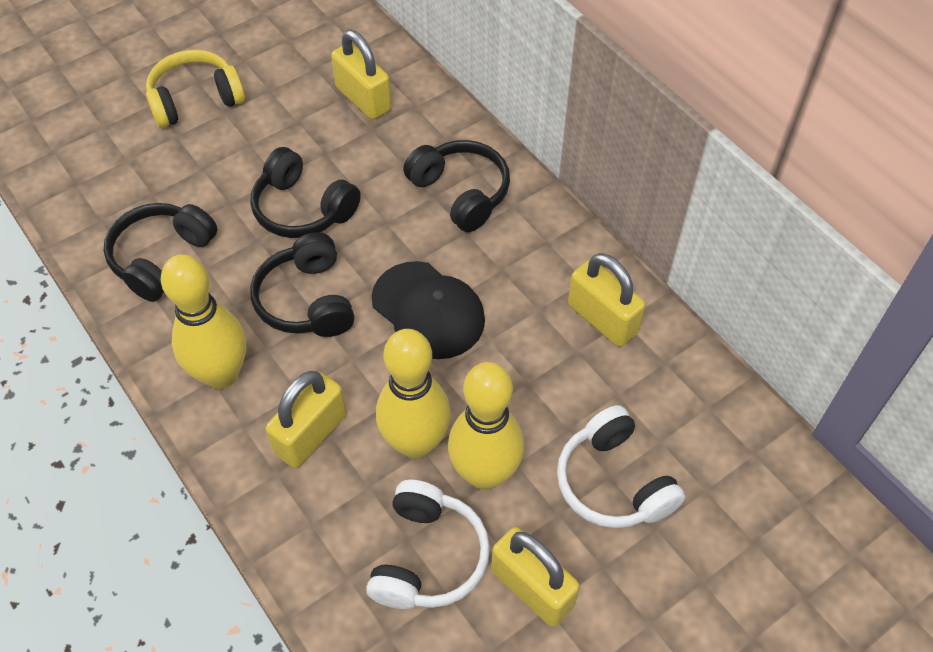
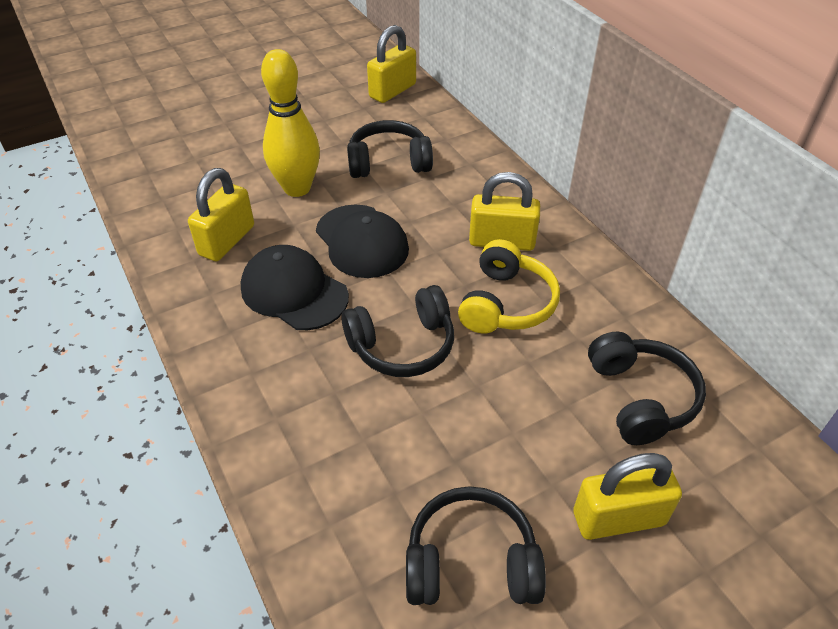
black cap: [371,261,485,359] = 1 -> [240,245,349,330] [316,205,409,278] = 2
white headphones: [366,480,490,609] [557,405,685,528] = 2 -> none = 0
yellow bowling pin: [161,254,246,389] [376,329,451,459] [448,362,524,490] = 3 -> [261,49,320,197] = 1

